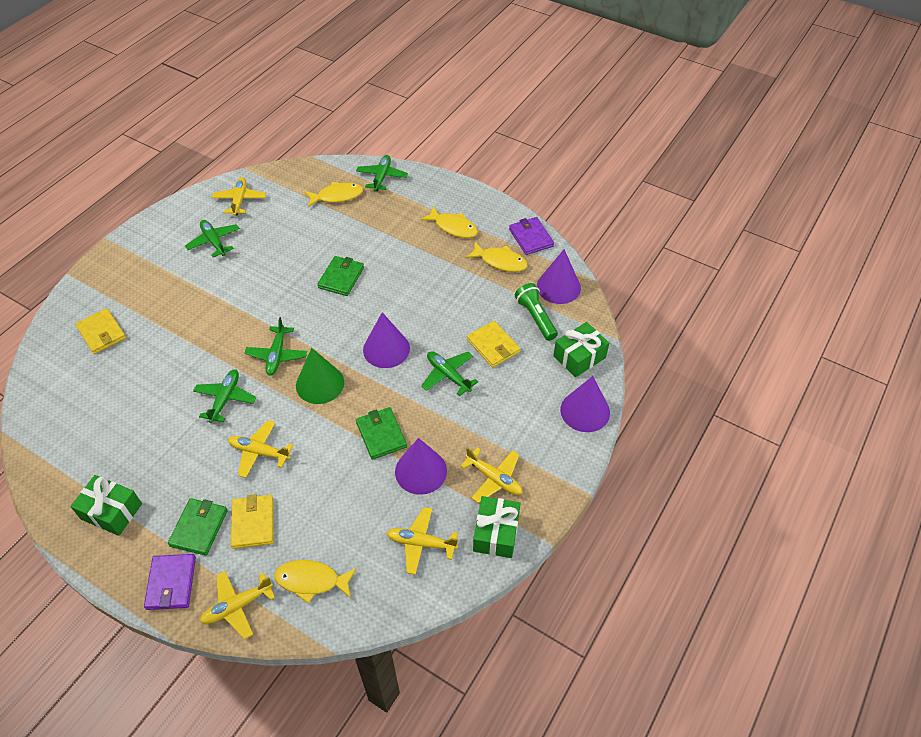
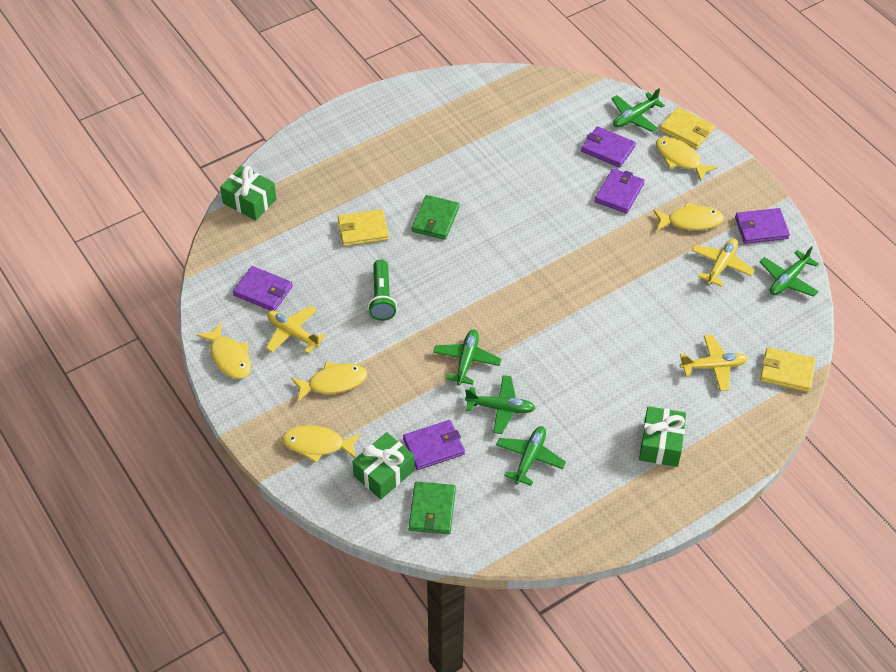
green cone: [296,348,344,404] = 1 -> none = 0
green wallet: [168,498,228,556] [317,256,364,296] [356,407,407,460] = 3 -> [409,481,456,534] [412,195,459,240] = 2
purple cone: [363,312,410,368] [395,438,447,495] [537,249,581,304] [560,376,610,432] = 4 -> none = 0
purple wallet: [144,554,196,610] [509,217,554,255] = 2 -> [233,266,293,311] [403,420,465,470] [581,126,636,168] [595,168,645,214] [735,208,790,244] = 5
yellow fish: [274,560,357,604] [305,182,363,207] [420,206,478,238] [465,242,528,272] = 4 -> [196,322,251,379] [282,425,361,463] [291,362,367,401] [653,202,724,231] [656,137,718,181] = 5
yellow plane: [200,571,275,639] [212,177,266,216] [228,420,293,478] [387,507,458,575] [461,447,522,503] = 5 -> [266,306,326,353] [680,335,748,391] [692,239,755,287] = 3

